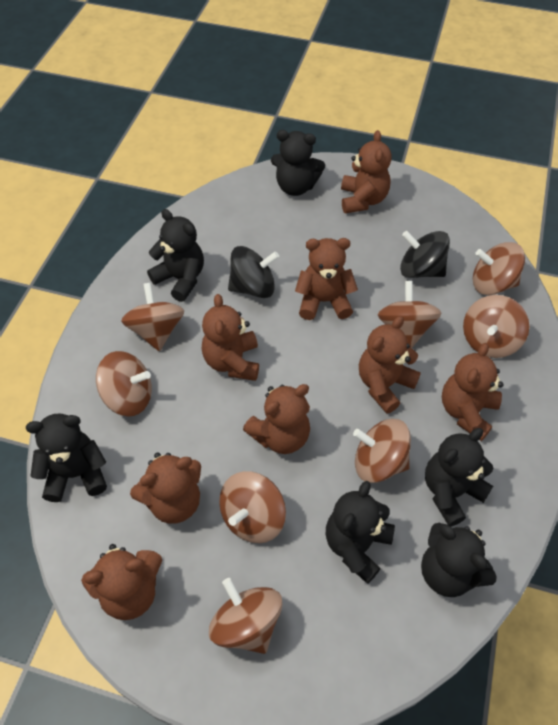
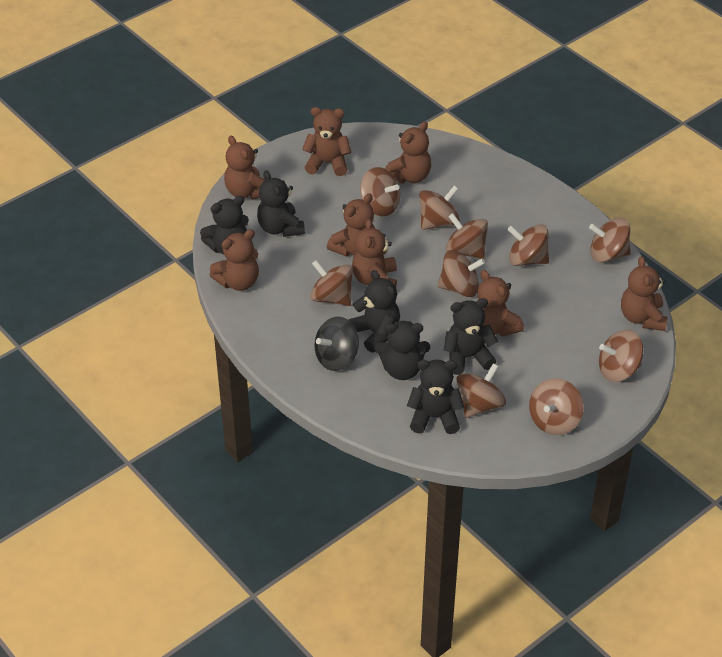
black spinning top: [228,246,279,298] [400,231,450,278] = 2 -> [314,317,359,371] = 1
brown spinning top: [96,351,152,416] [121,283,184,351] [209,578,283,654] [219,471,286,543] [353,419,411,483] [377,281,441,348] [463,295,529,358] [473,242,525,295] = 8 -> [310,260,353,306] [360,167,401,216] [419,185,460,230] [438,250,485,297] [446,213,488,259] [456,363,506,418] [508,224,549,266] [529,378,584,435] [589,217,631,263] [599,330,643,382] = 10

